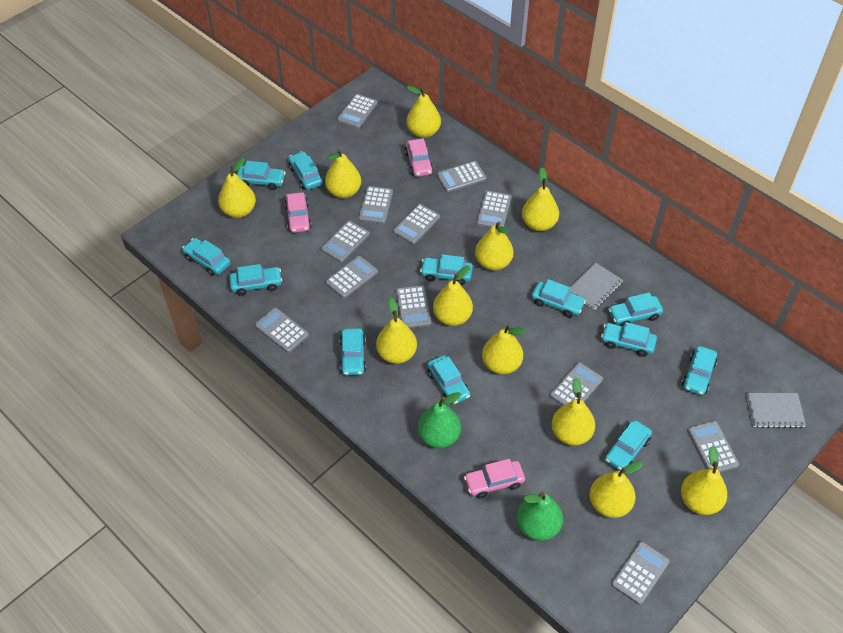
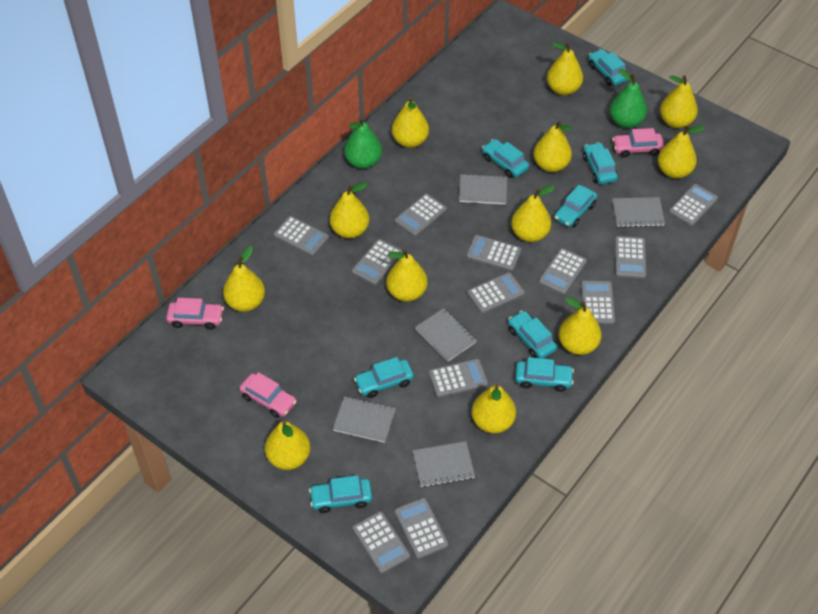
grey notebook: [569,262,623,310] [746,393,806,428] = 2 -> [333,396,396,443] [412,441,475,487] [415,308,477,361] [459,174,507,205] [612,197,665,227] = 5
turquoise car: [182,238,230,276] [229,264,282,296] [237,161,286,190] [289,151,323,190] [340,328,366,376] [420,254,473,285] [427,355,470,405] [531,279,586,318] [601,322,657,357] [605,420,652,471] [608,293,663,326] [682,346,717,395] = 12 -> [309,475,372,513] [354,357,414,398] [482,139,529,178] [508,311,557,359] [515,357,574,392] [554,185,597,227] [583,142,618,184] [588,49,627,86] = 8
yellow pear: [218,158,256,218] [325,149,361,198] [376,298,417,364] [406,86,441,138] [433,266,473,326] [475,221,514,271] [482,325,526,375] [522,167,559,231] [552,378,595,446] [589,461,643,518] [681,446,727,515] = 11 -> [223,246,265,312] [265,420,311,470] [330,182,369,238] [386,249,428,302] [392,97,429,148] [472,383,516,433] [511,185,555,242] [533,120,573,172] [547,42,583,95] [558,297,602,355] [658,126,706,179] [660,75,698,128] = 12

